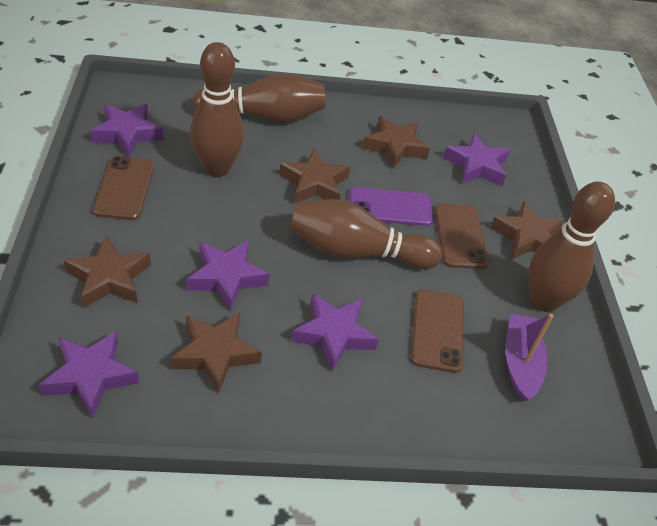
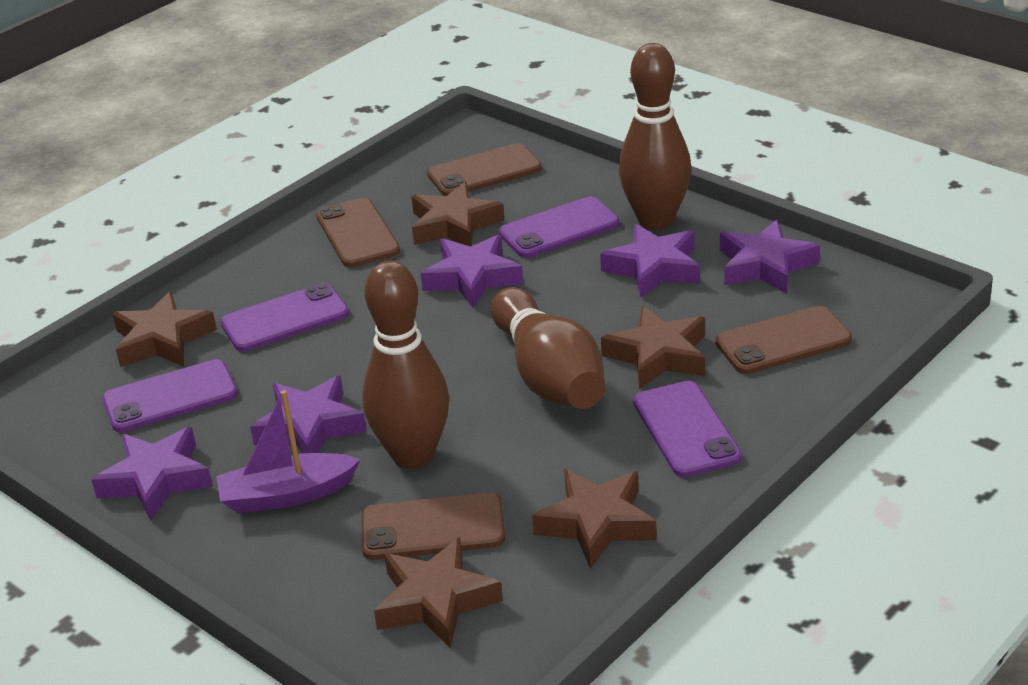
brown bowling pin: [190,42,244,177] [192,73,325,123] [290,199,442,269] [528,182,615,312] = 4 -> [362,261,449,469] [491,287,605,409] [619,43,691,230] = 3
brown phone: [93,156,154,220] [411,289,464,373] [434,203,489,269] = 3 -> [316,198,400,267] [361,492,505,560] [427,143,542,196] [715,306,852,374] = 4
purple phone: [349,187,433,226] = 1 -> [102,359,238,432] [220,283,349,352] [499,197,620,258] [633,381,742,477] = 4

